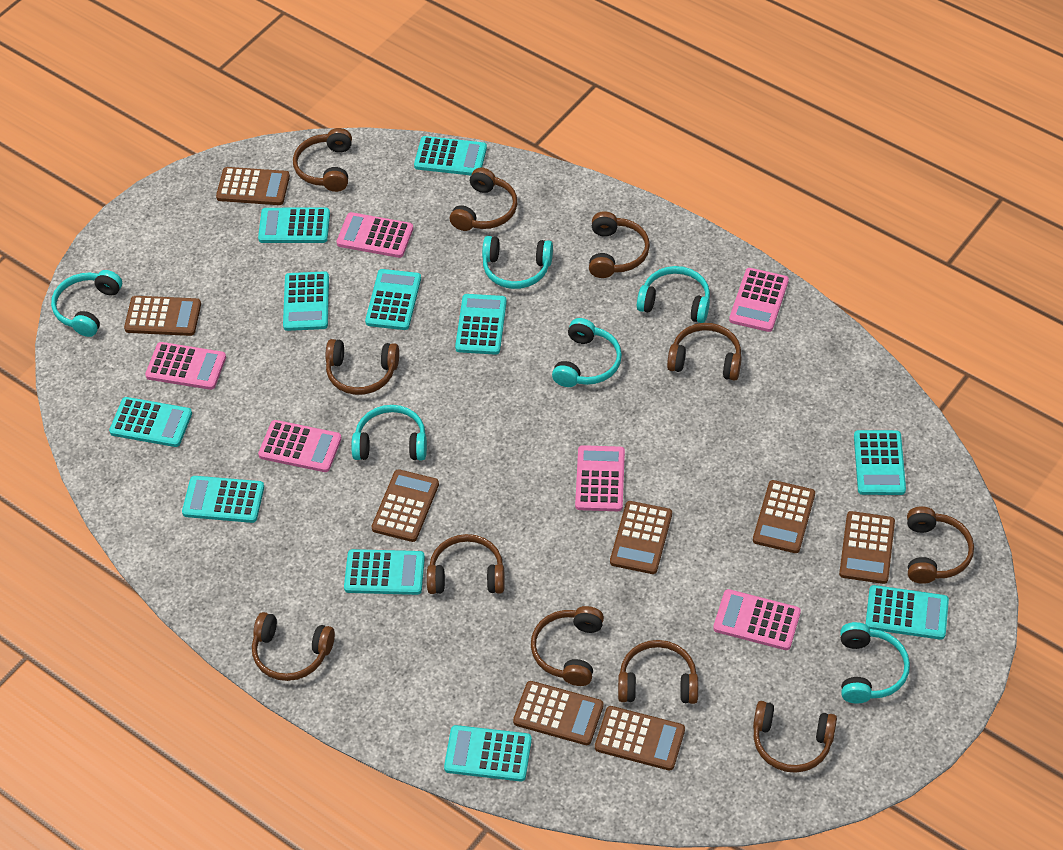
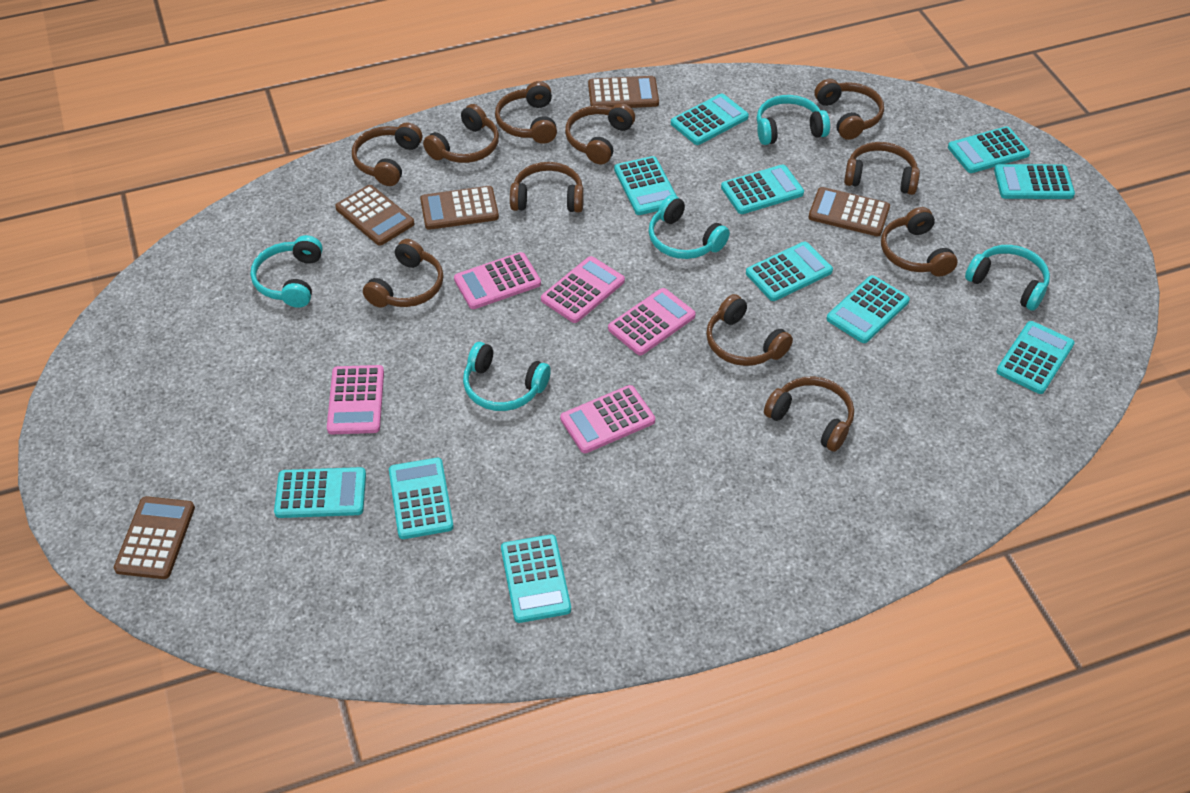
brown calculator: [124,296,201,336] [216,167,290,205] [371,469,439,542] [513,681,603,745] [595,706,685,771] [610,501,672,574] [753,480,815,553] [839,511,895,584] = 8 -> [114,496,195,579] [335,185,415,245] [420,186,499,230] [588,76,659,108] [808,187,890,236] = 5
pink calculator: [145,342,226,390] [258,420,342,472] [337,212,413,258] [575,445,625,511] [713,589,801,650] [729,268,789,332] = 6 -> [327,365,384,434] [454,252,541,309] [541,256,625,323] [560,385,655,453] [608,288,696,355] = 5
turquoise headphones: [51,270,122,337] [351,405,427,460] [482,236,553,289] [552,318,622,387] [637,266,710,323] [840,622,910,703] = 6 -> [250,235,323,308] [463,342,551,411] [649,195,730,259] [757,95,830,145] [965,245,1050,311] = 5

